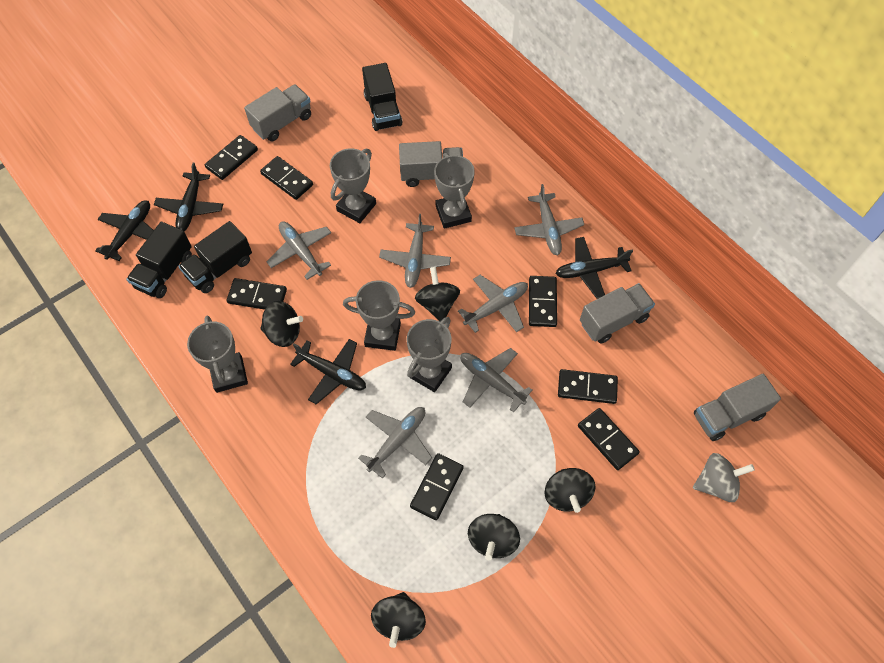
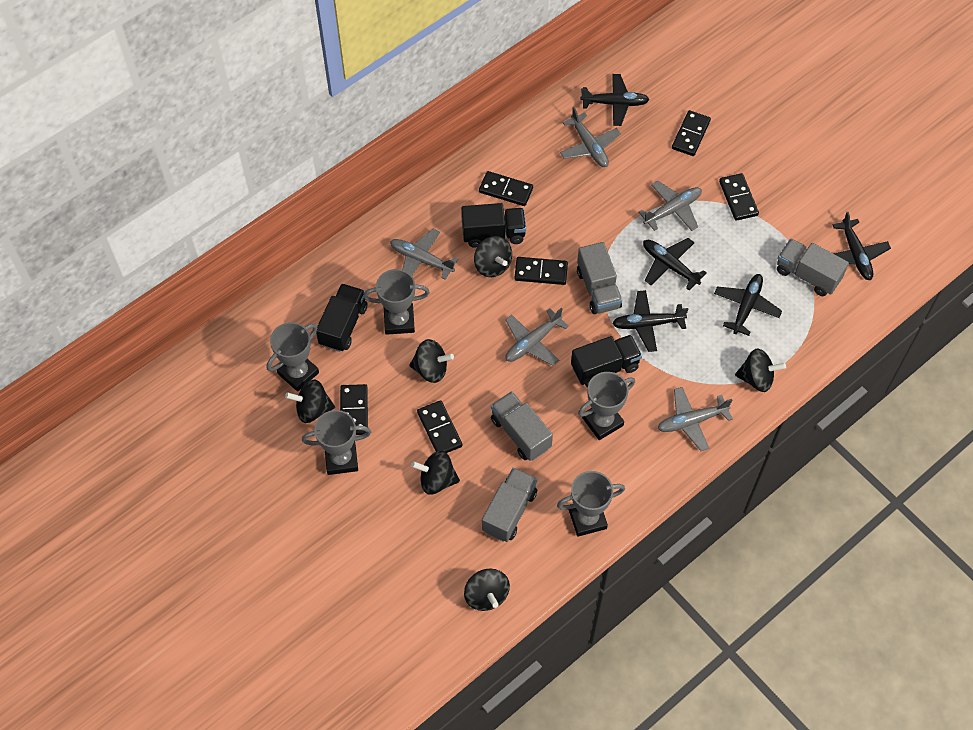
black domino: [205,135,258,180] [227,278,287,310] [260,156,313,200] [410,453,464,520] [529,276,557,327] [558,369,618,404] [578,408,640,470] = 7 -> [340,384,368,435] [417,400,462,453] [479,171,533,206] [514,257,568,285] [672,110,711,156] [719,173,759,221] = 6
black plane: [95,200,154,261] [154,162,223,232] [290,339,366,404] [555,237,633,299] = 4 -> [580,74,649,126] [612,290,689,352] [643,238,707,291] [714,274,782,336] [833,212,891,280] = 5
black spinning top: [260,301,303,347] [371,592,426,648] [415,267,460,322] [468,514,520,560] [545,468,595,513] = 5 -> [285,380,335,423] [409,339,454,383] [411,451,460,495] [464,569,510,611] [474,236,512,277] [735,348,786,392] = 6
grey plane: [266,221,331,280] [358,407,432,479] [379,214,451,288] [458,275,528,333] [460,348,532,413] [514,184,584,255] = 6 -> [390,229,458,280] [505,308,569,366] [560,107,621,167] [638,181,702,231] [657,387,733,451] = 5
grey spinning top: [693,453,755,502] = 1 -> none = 0

